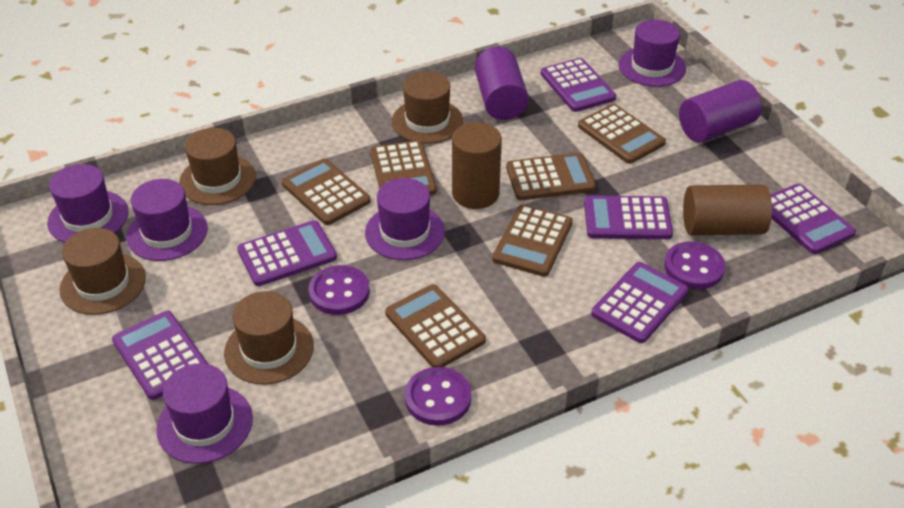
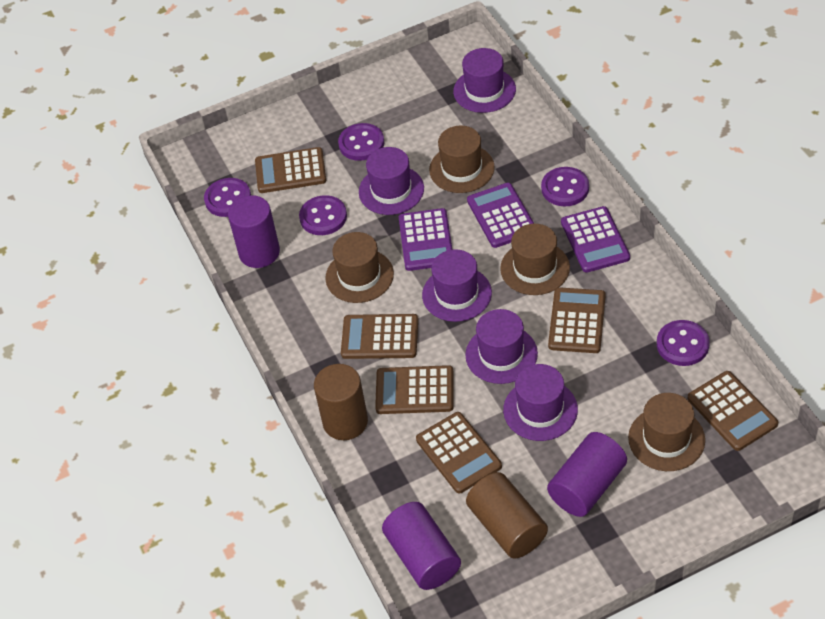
purple button: [308,265,370,315] [405,367,471,426] [664,241,726,289] = 3 -> [204,178,251,217] [299,195,347,235] [338,123,384,161] [541,167,589,206] [657,320,710,366] = 5
purple calculator: [112,311,208,400] [237,220,337,286] [541,58,616,112] [584,195,673,239] [591,262,689,343] [770,184,856,254] = 6 -> [399,208,453,271] [467,183,534,248] [561,206,630,273] = 3
purple cylinder: [475,47,529,120] [679,80,762,143] = 2 -> [228,195,280,268] [382,502,461,590] [547,432,627,517] = 3

